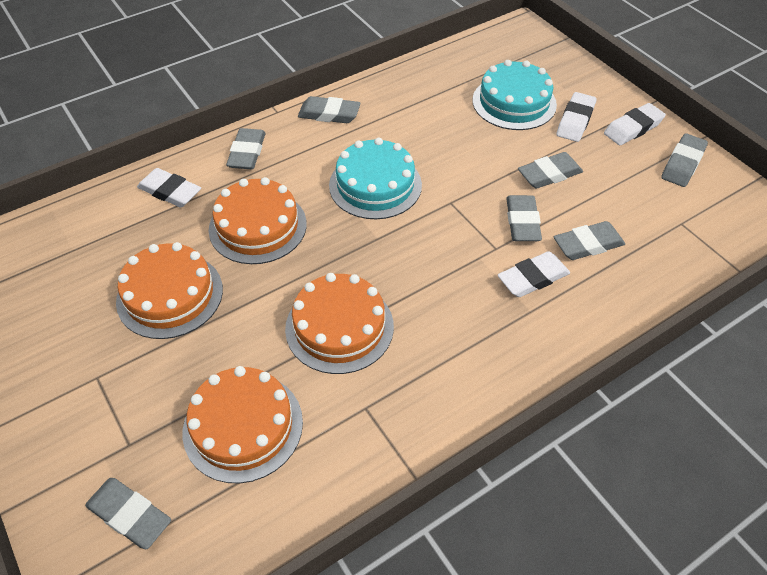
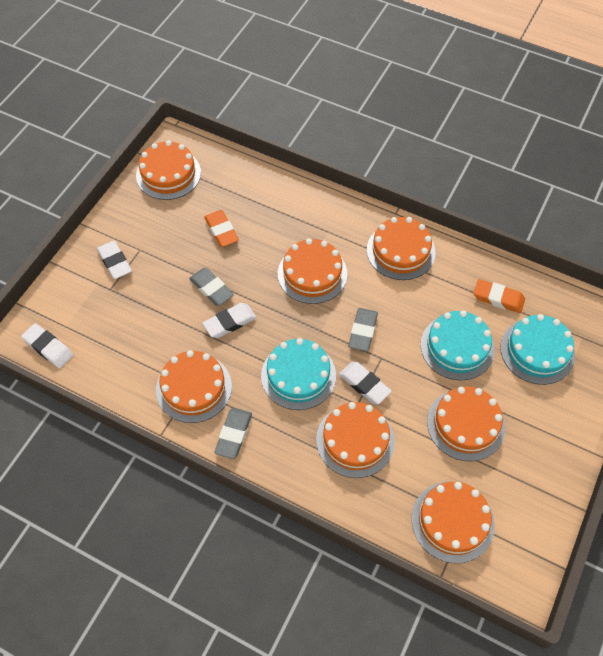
grey eraser: [85,478,171,550] [226,128,266,169] [298,96,361,123] [506,195,542,241] [518,152,583,189] [554,221,625,260] [661,133,708,187] = 7 -> [189,268,234,306] [214,408,252,459] [348,308,378,351] = 3
orange cake: [116,242,223,339] [183,366,303,483] [209,177,307,264] [285,273,394,374] = 4 -> [136,140,201,200] [156,350,232,423] [278,238,347,304] [316,402,395,478] [367,217,435,280] [412,482,495,563] [427,387,505,461] = 7
orange eraser: none = 0 -> [204,210,239,247] [474,279,525,313] = 2
turquoise cake: [329,138,422,219] [472,60,557,130] = 2 -> [261,338,336,410] [421,310,495,380] [500,314,575,385] = 3

